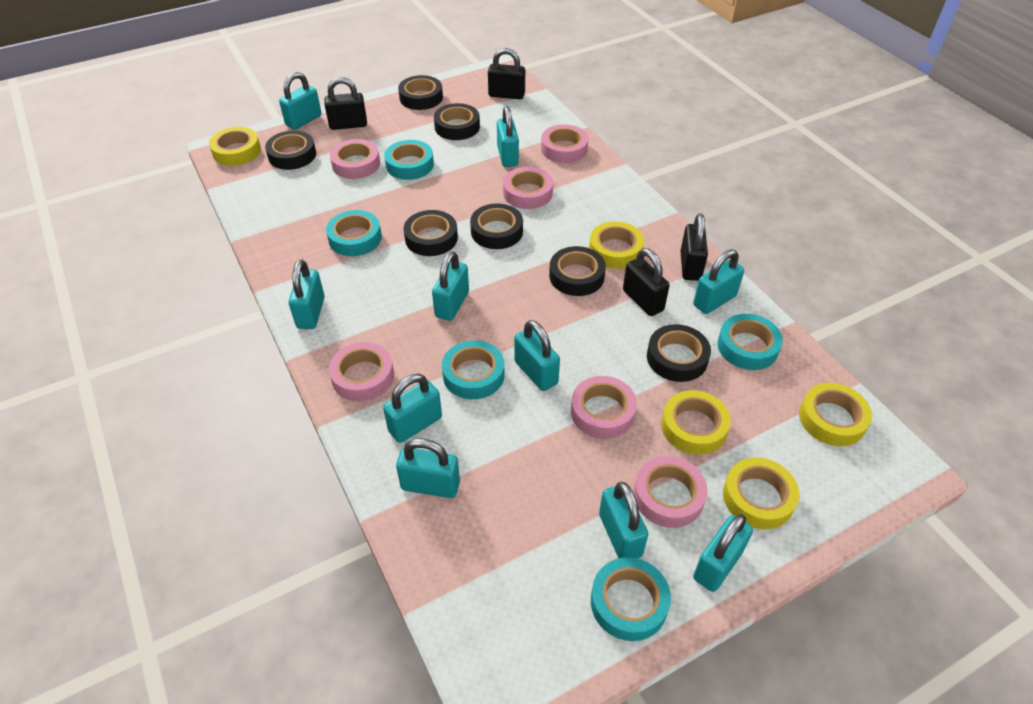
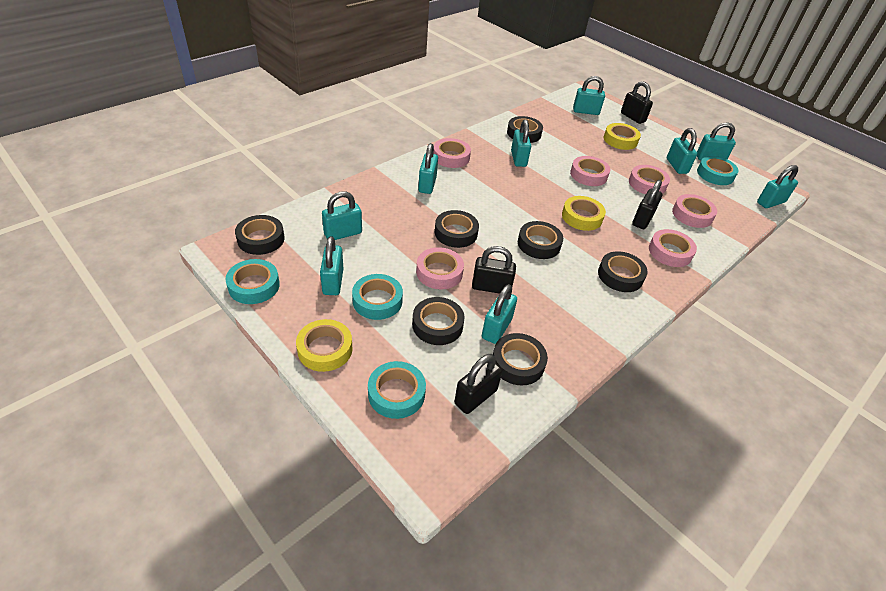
turquoise padlock: [279,72,322,130] [289,259,325,329] [383,374,442,443] [396,438,460,498] [432,251,469,321] [497,106,519,167] [514,320,560,391] [599,482,648,558] [693,249,744,314] [693,514,753,592] = 10 -> [320,236,344,295] [322,191,362,240] [418,143,438,194] [482,284,517,344] [511,119,531,167] [573,76,605,115] [667,128,697,174] [697,122,736,160] [757,165,798,208] = 9
turquoise tape: [326,210,382,256] [384,140,434,180] [442,340,505,399] [591,557,671,641] [717,314,783,370] = 5 -> [226,259,280,304] [352,274,403,320] [368,361,426,419] [697,156,739,185] = 4
yellow tape: [209,127,261,166] [589,221,644,269] [661,390,731,455] [723,457,799,529] [799,383,872,446] = 5 -> [296,319,353,372] [562,196,606,231] [603,123,641,150] = 3

